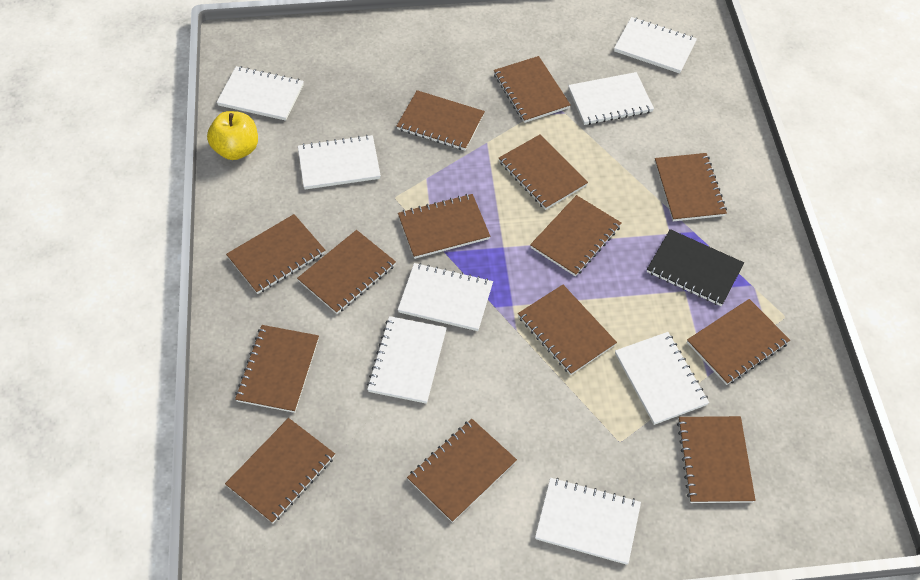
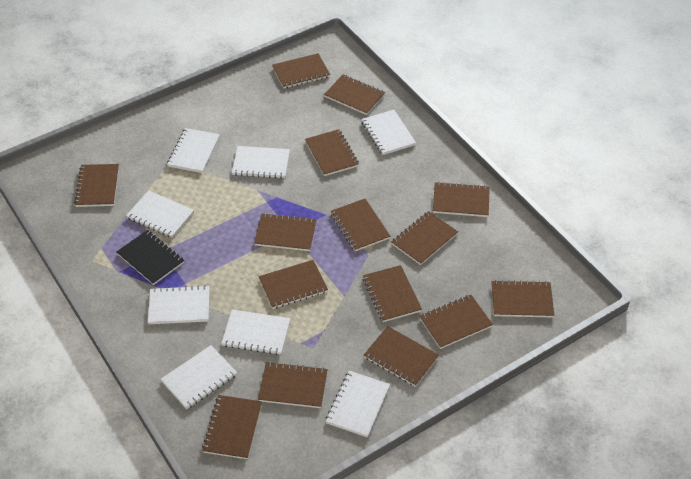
brown notebook: [225,418,335,523] [226,214,325,294] [235,325,319,413] [297,230,396,314] [397,90,485,151] [398,194,490,259] [407,419,517,523] [494,56,571,123] [499,134,588,210] [518,285,617,375] [530,195,622,276] [655,153,727,221] [677,416,756,503] [687,299,790,385] = 14 -> [74,164,119,207] [202,395,262,459] [254,213,317,251] [258,362,328,408] [259,260,328,309] [272,53,330,88] [305,129,359,176] [324,75,385,115] [331,199,391,251] [363,265,422,322] [364,326,439,387] [391,211,458,265] [419,295,493,349] [433,182,490,217] [492,280,554,317] = 15
yellow apple: [207,111,258,160] = 1 -> none = 0

